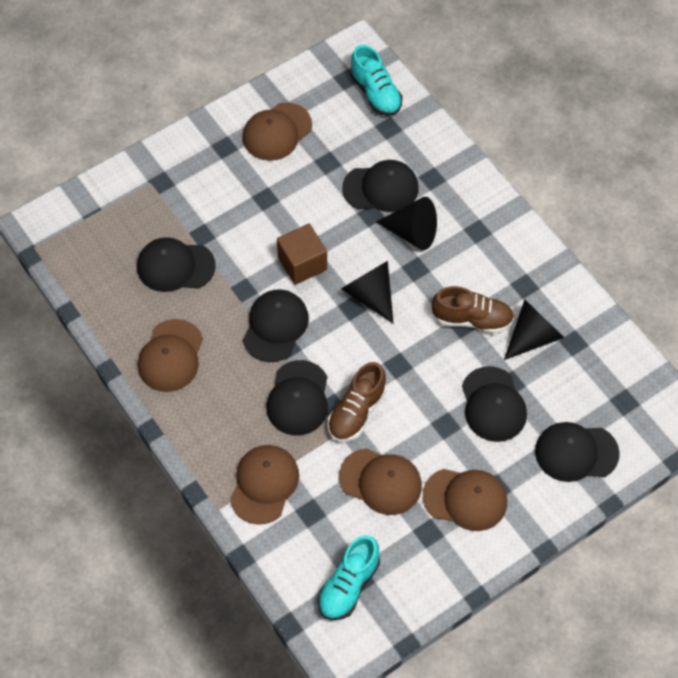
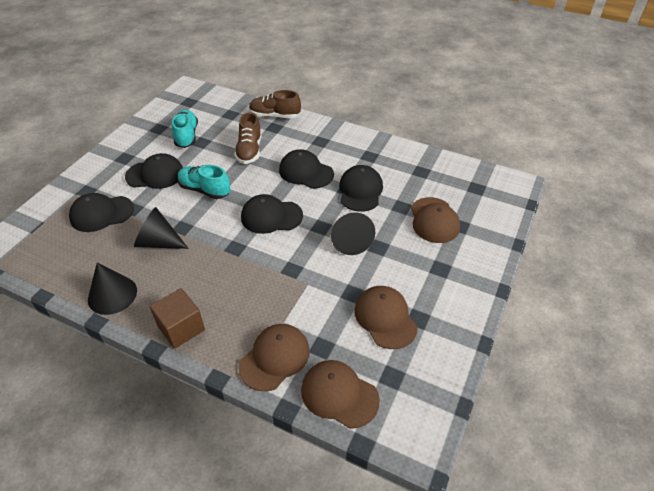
black cap: [137,237,216,292] [243,289,309,362] [267,360,328,435] [342,160,419,212] [462,366,527,442] [535,422,620,482] = 6 -> [69,193,134,232] [125,153,183,189] [241,194,303,234] [279,149,334,189] [339,165,383,212] = 5
brown cap: [138,319,203,392] [230,445,299,525] [243,102,312,161] [339,448,422,515] [423,469,507,531] = 5 -> [238,324,310,391] [301,360,380,429] [354,286,418,349] [411,197,460,243] = 4

